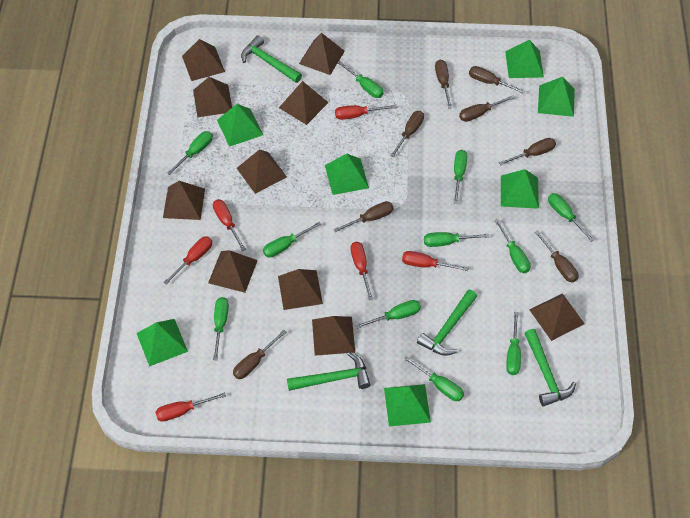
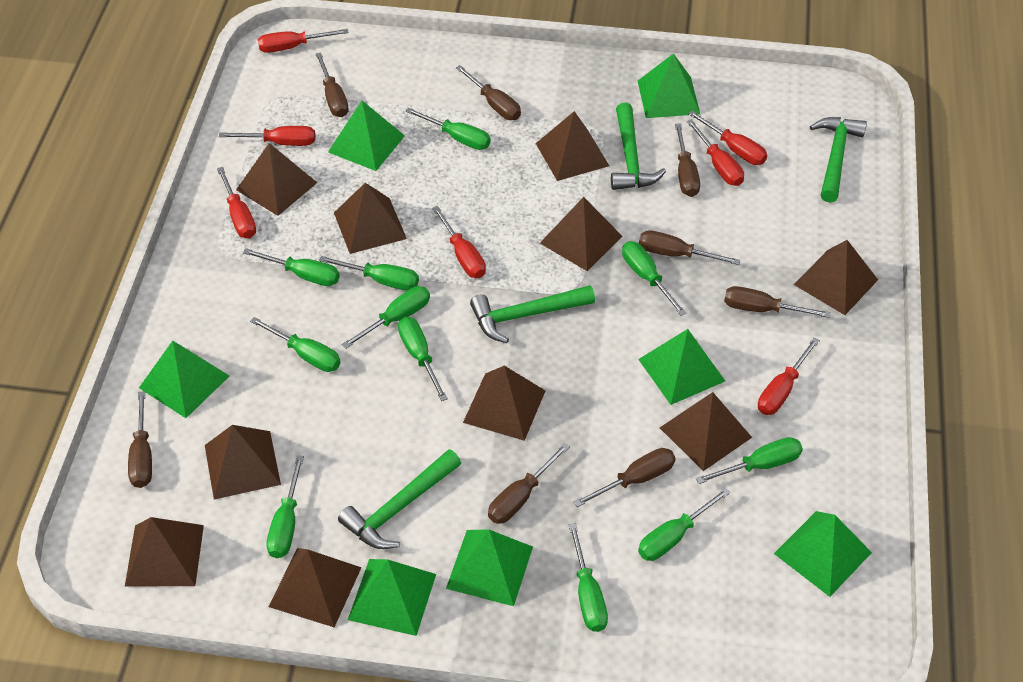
red screwdriver: [155,392,226,422] [163,236,212,285] [213,199,246,251] [335,105,396,120] [351,242,373,300] [402,251,468,271] = 6 -> [217,167,256,239] [219,126,315,146] [258,29,349,53] [432,206,486,278] [687,119,744,186] [688,111,767,165] [758,338,820,415] = 7

